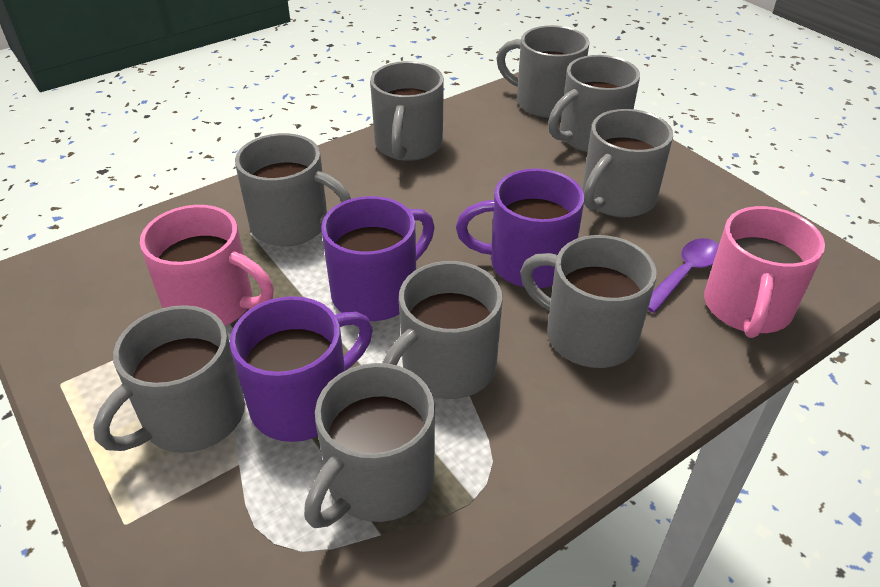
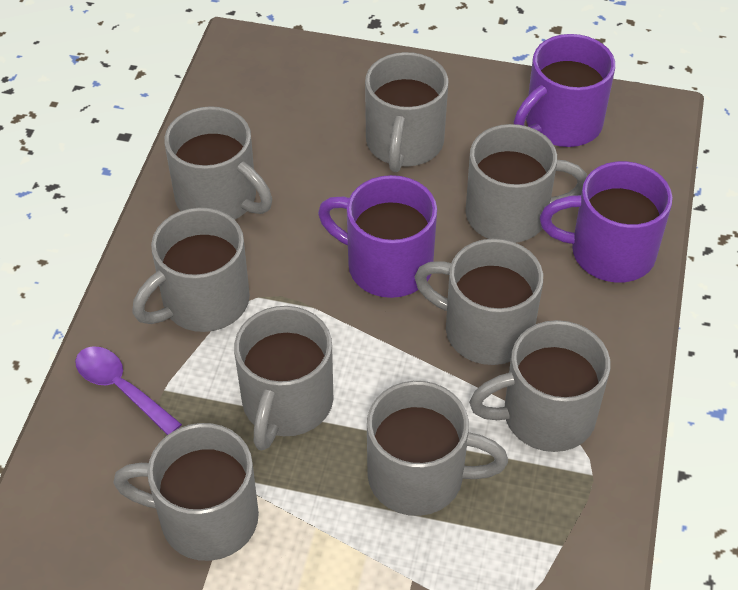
pink mug: [140,205,274,326] [704,206,825,338] = 2 -> none = 0

